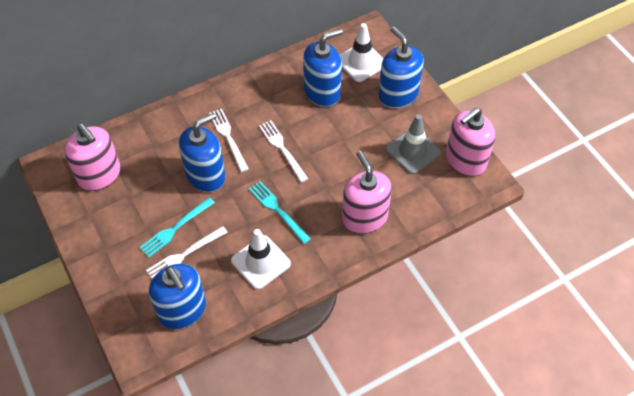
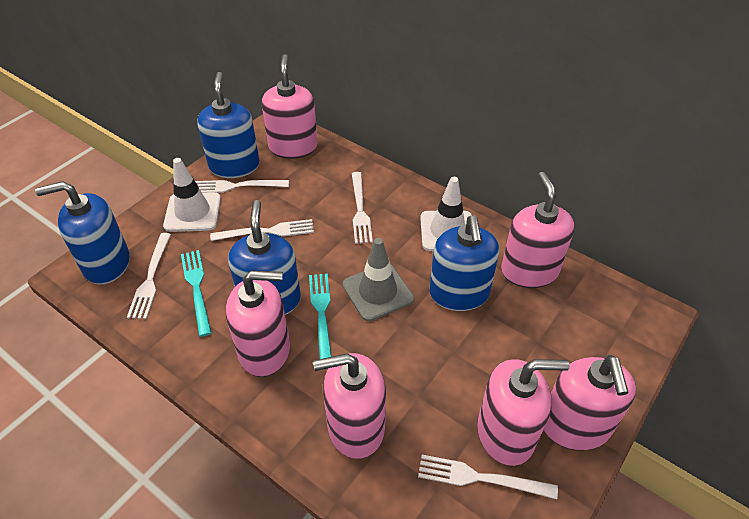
pink soap dispenser: [64,124,121,191] [342,151,392,234] [446,108,495,176] = 3 -> [226,271,290,377] [262,54,318,159] [313,353,386,459] [477,359,570,466] [501,172,575,288] [544,355,636,451] = 6
white fork: [146,226,228,278] [209,109,249,172] [259,120,308,182] = 3 -> [127,233,171,319] [195,180,289,193] [210,219,314,241] [352,172,373,244] [418,455,558,499] = 5

